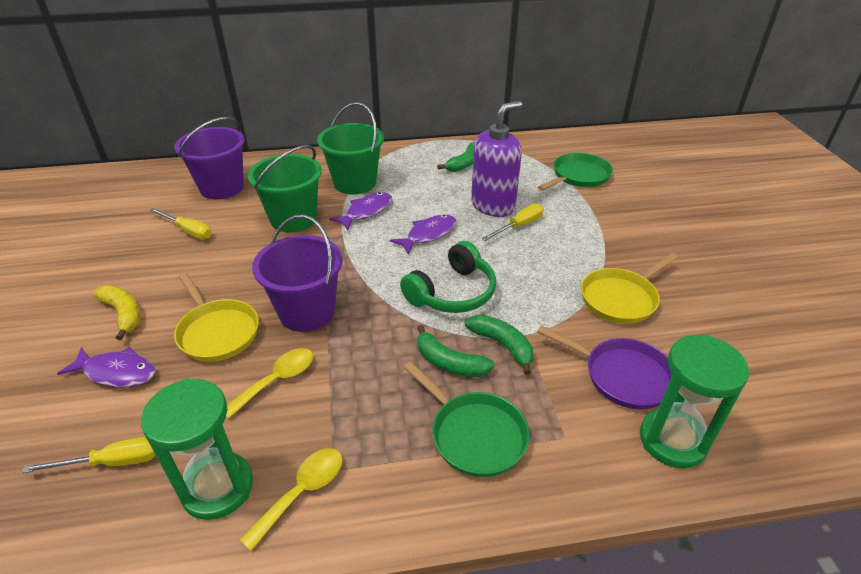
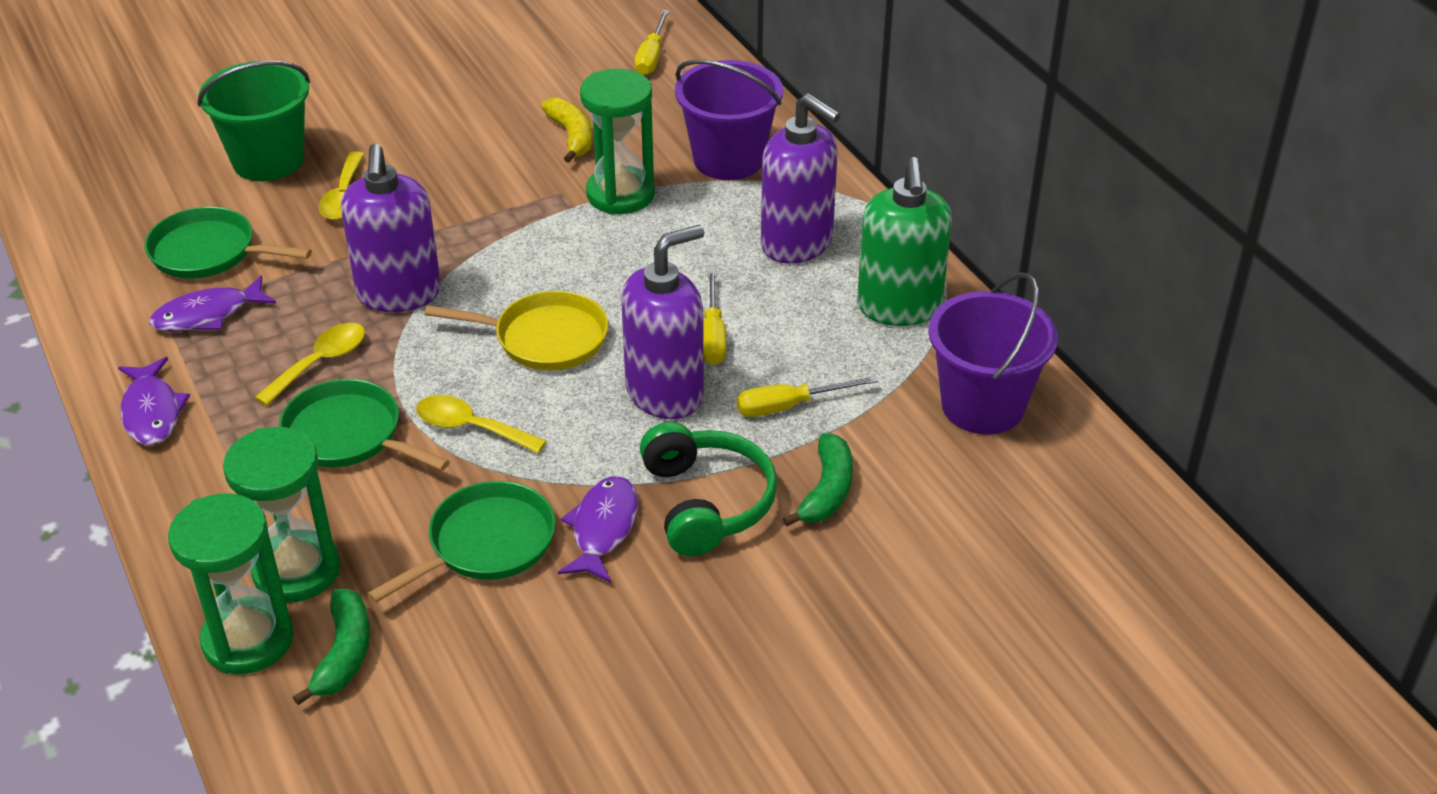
green banana: [417,325,495,377] [437,142,475,172] [465,315,533,375] = 3 -> [293,589,370,705] [783,433,853,527] = 2
green bucket: [248,145,322,232] [317,102,384,195] = 2 -> [197,61,310,181] = 1
green hourglass: [141,378,253,520] [640,334,749,469] = 2 -> [168,493,294,674] [223,427,340,602] [580,69,655,215] = 3
green pan: [404,362,530,477] [538,153,613,191] = 2 -> [144,207,312,279] [279,379,450,470] [367,481,555,603] = 3
green soap dispenser: none = 0 -> [857,157,952,326] = 1
purple pan: [537,326,672,410] = 1 -> none = 0
purple soap dispenser: [471,101,522,217] = 1 -> [341,144,441,312] [621,225,704,419] [761,93,841,264] = 3
yellow pan: [174,273,259,362] [581,253,678,324] = 2 -> [424,291,608,370] = 1
yellow spoon: [226,348,313,419] [240,448,343,551] = 2 -> [254,323,365,406] [318,152,365,220] [416,395,547,453] = 3

